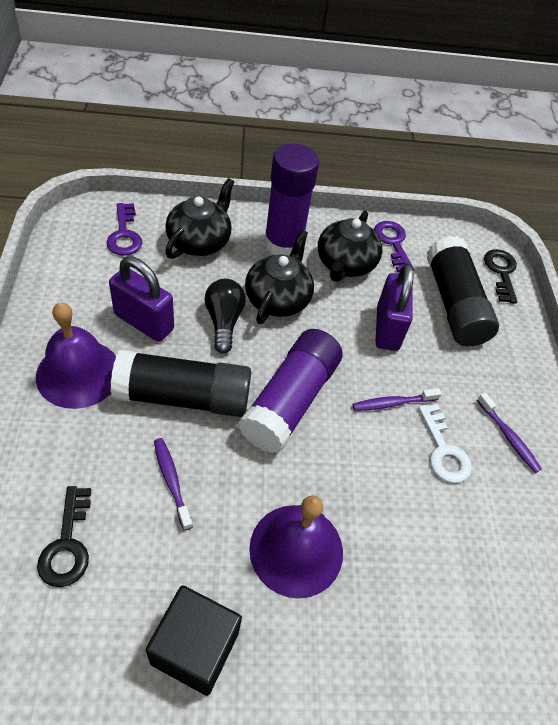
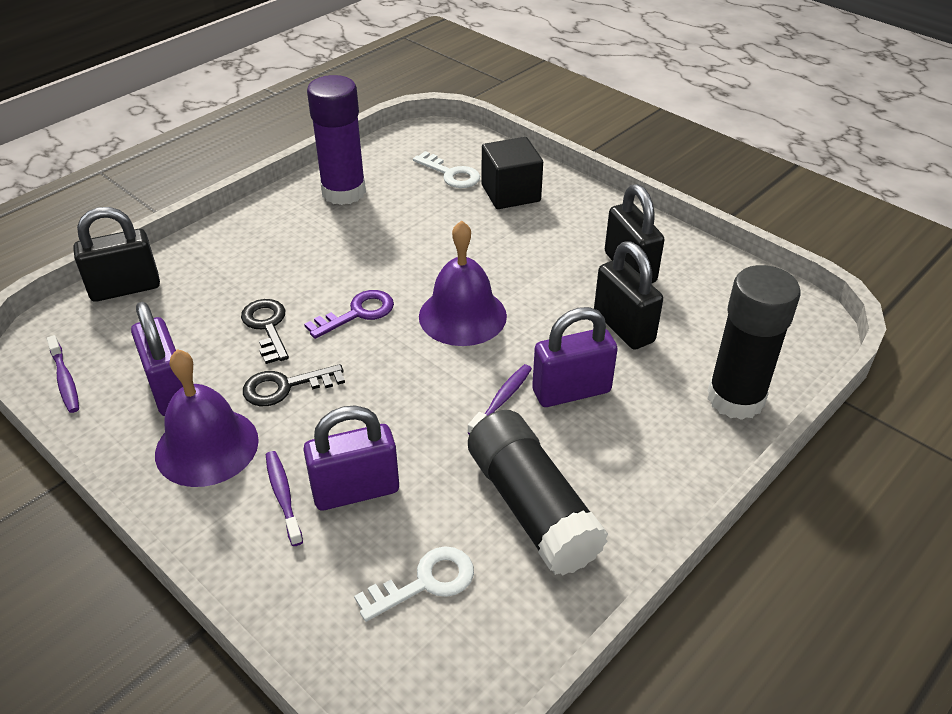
black light bulb: [204,279,246,353] = 1 -> none = 0
black padlock: none = 0 -> [73,207,160,302] [594,241,663,349] [605,184,664,283] = 3
black teapot: [165,178,234,259] [245,229,314,324] [318,210,383,282] = 3 -> none = 0
purple glue stick: [238,329,343,453] [264,144,319,256] = 2 -> [307,75,366,205] = 1
purple key: [106,203,142,255] [374,221,414,272] = 2 -> [304,290,394,339] = 1
purple padlock: [109,257,174,342] [375,263,414,351] = 2 -> [131,302,183,416] [303,406,399,510] [532,307,618,407] = 3
white key: [418,404,472,483] = 1 -> [354,546,474,622] [413,151,480,188] = 2

